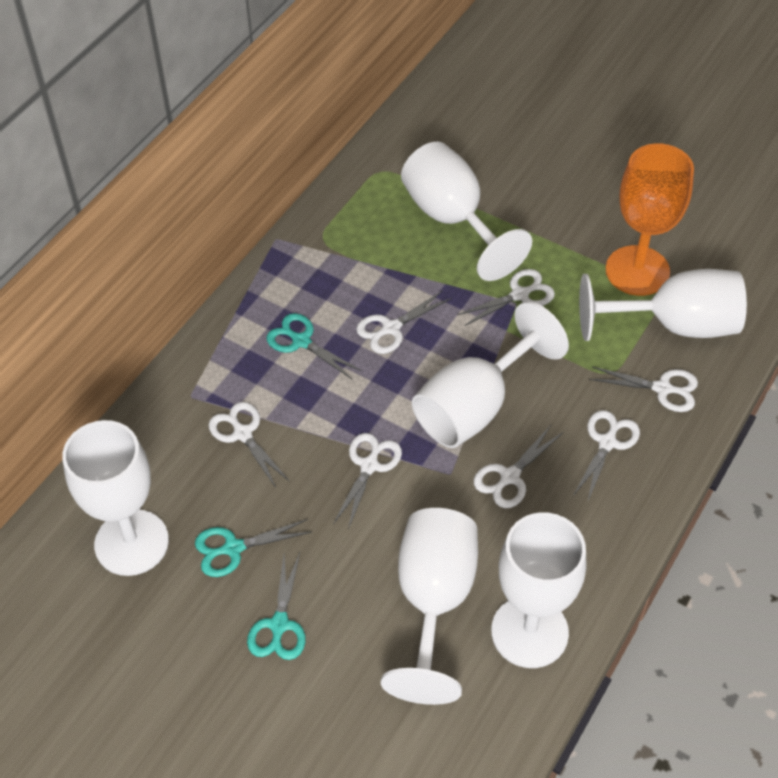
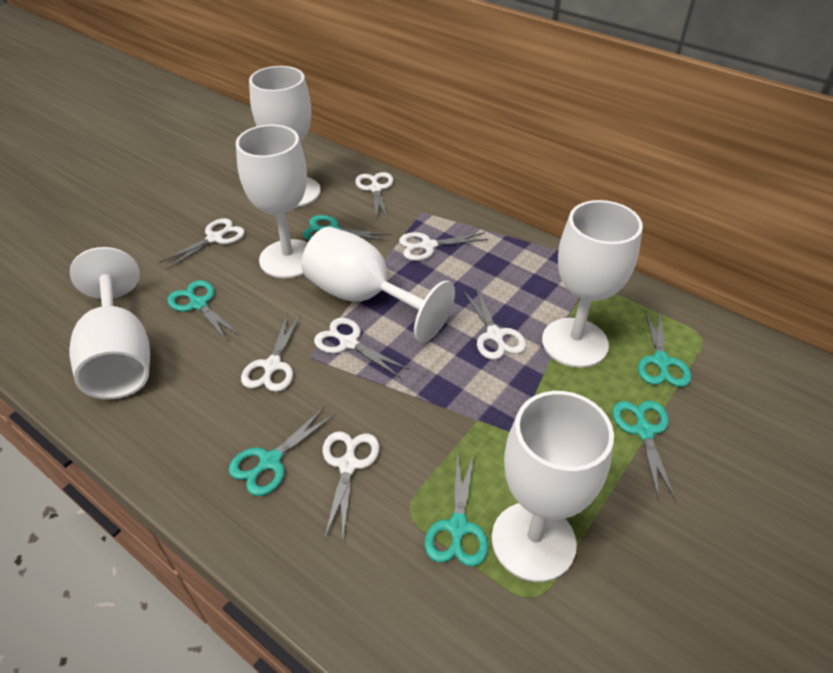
orange goblet: [605,143,694,296] = 1 -> none = 0
turquoise scissors: [195,519,311,577] [247,553,306,660] [266,313,362,380] = 3 -> [167,280,240,341] [229,407,335,496] [303,215,391,241] [425,451,488,567] [612,401,676,501] [638,310,691,387] = 6

